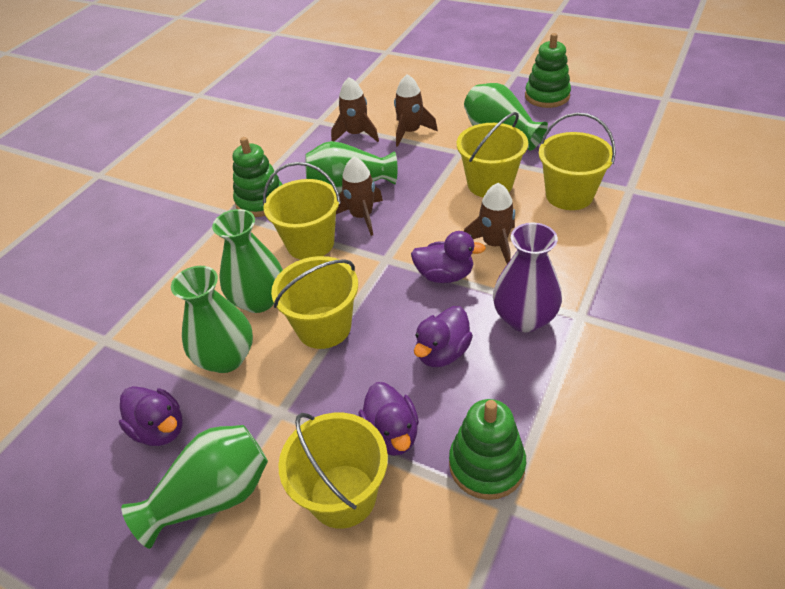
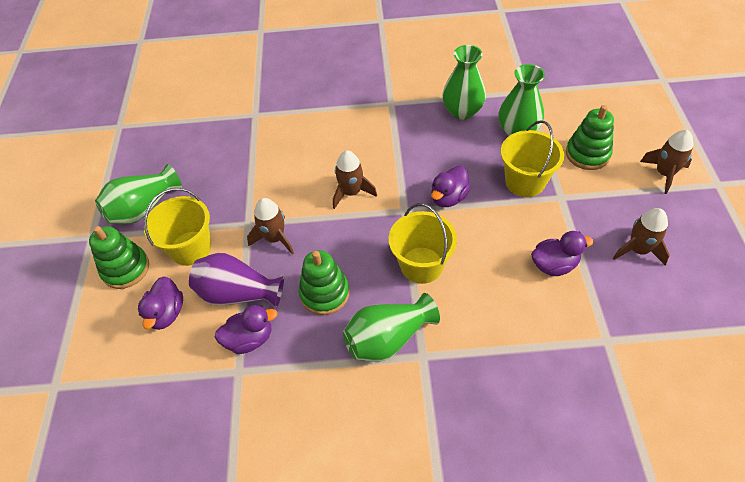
green vase: [121,425,268,549] [171,266,253,373] [212,209,283,313] [305,141,397,194] [464,83,548,151] = 5 -> [95,164,182,225] [343,293,440,362] [442,45,486,120] [498,64,545,136] = 4
yellow bucket: [263,162,341,260] [271,256,358,349] [279,413,388,529] [457,112,528,197] [539,113,616,210] = 5 -> [144,188,211,266] [389,203,457,284] [501,120,564,197] = 3

